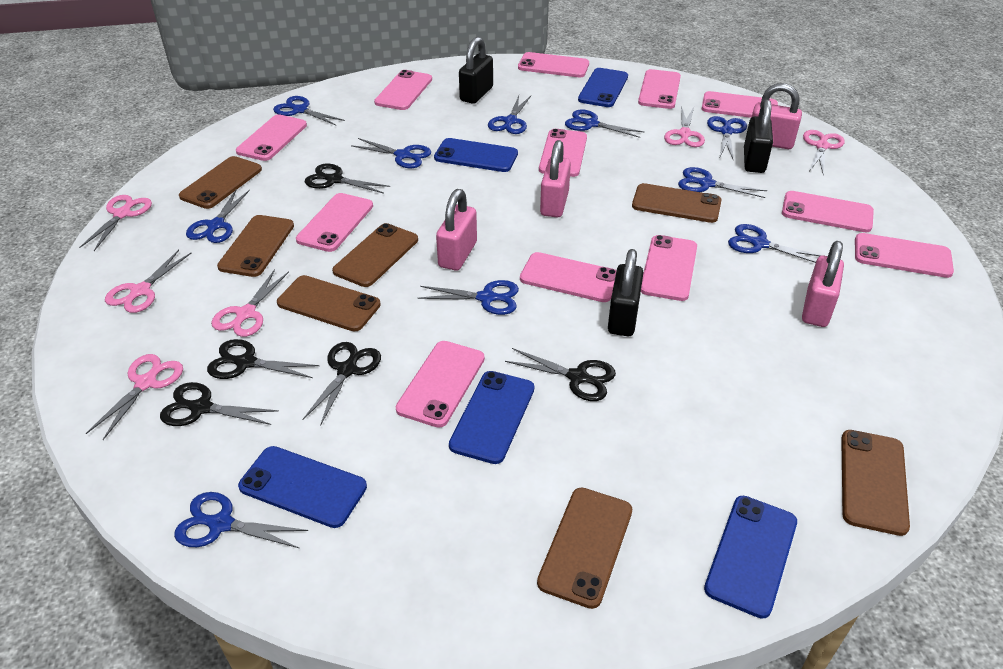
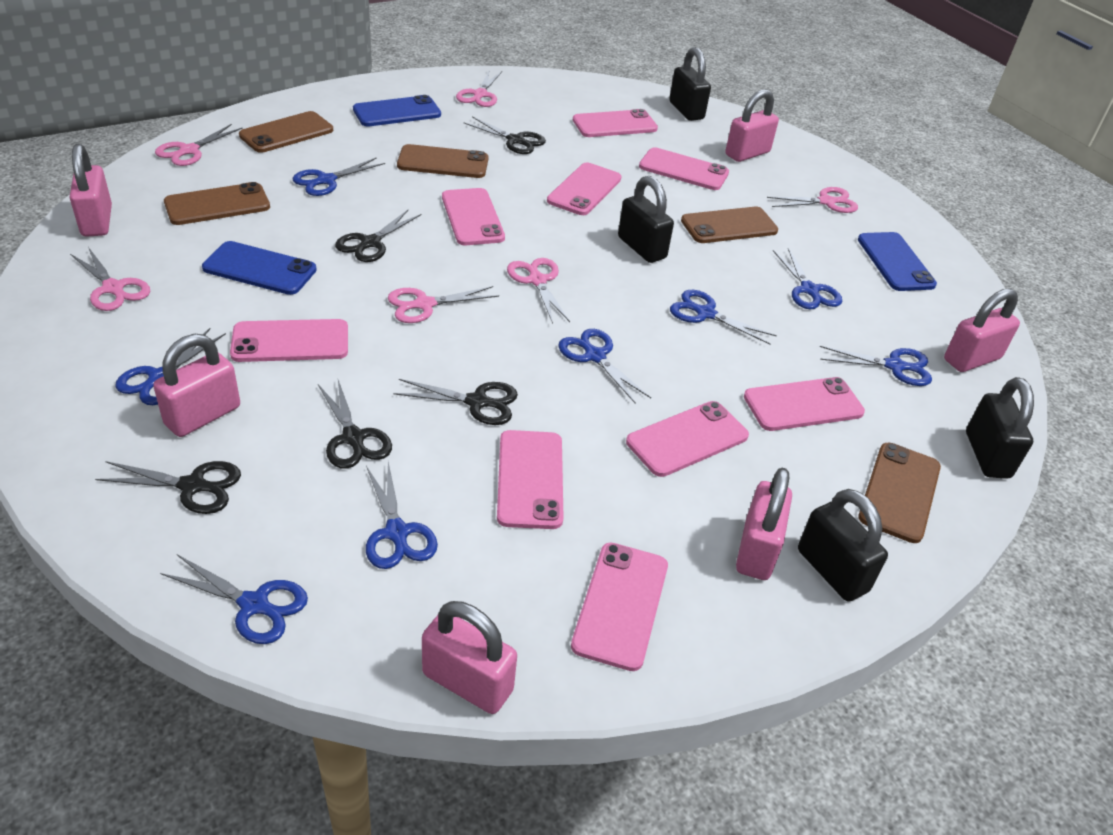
black padlock: [459,37,493,104] [608,249,644,336] [744,99,773,173] = 3 -> [618,176,674,263] [669,47,711,121] [798,489,888,602] [966,377,1034,479] = 4
blue phone: [238,446,367,528] [434,138,518,172] [449,371,534,464] [578,68,628,107] [704,496,797,619] = 5 -> [202,241,317,295] [353,95,441,126] [858,232,937,291] = 3
blue scissors: [174,492,308,548] [186,189,250,243] [273,96,345,125] [351,138,431,168] [418,280,519,315] [488,96,531,134] [565,110,644,138] [678,167,767,198] [707,116,747,160] [728,224,823,263] = 10 -> [115,328,226,405] [160,555,308,644] [292,158,385,196] [366,462,438,569] [558,329,651,404] [670,290,777,344] [773,248,842,310] [820,346,932,386] = 8
brown phone: [179,156,262,209] [217,215,294,277] [277,275,381,331] [332,223,418,287] [537,487,632,609] [632,183,721,223] [841,430,910,536] = 7 -> [164,182,270,225] [239,111,333,153] [397,144,488,178] [681,207,778,243] [859,443,941,543] = 5
pink padlock: [436,189,477,271] [540,140,571,217] [752,83,802,149] [802,241,844,327] = 4 -> [70,144,112,237] [153,334,240,437] [422,601,517,714] [725,89,779,162] [736,468,792,580] [944,288,1020,372] = 6
pink phone: [236,114,307,161] [296,193,373,252] [374,70,432,110] [396,341,485,428] [518,52,589,77] [520,252,617,302] [539,129,587,177] [638,69,681,109] [641,235,697,301] [702,91,778,118] [782,191,874,233] [855,233,954,278] = 12 -> [230,319,348,362] [442,188,505,245] [497,430,564,529] [547,163,621,215] [571,543,668,671] [573,109,658,137] [626,401,749,477] [639,147,729,190] [744,377,865,431] = 9

